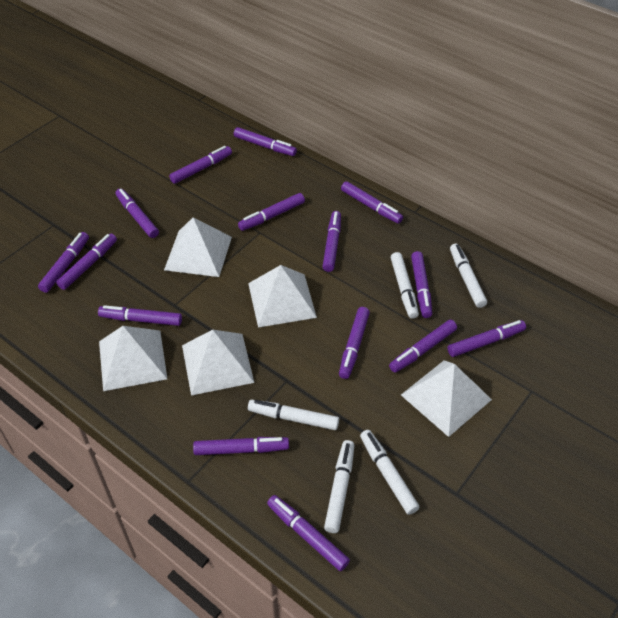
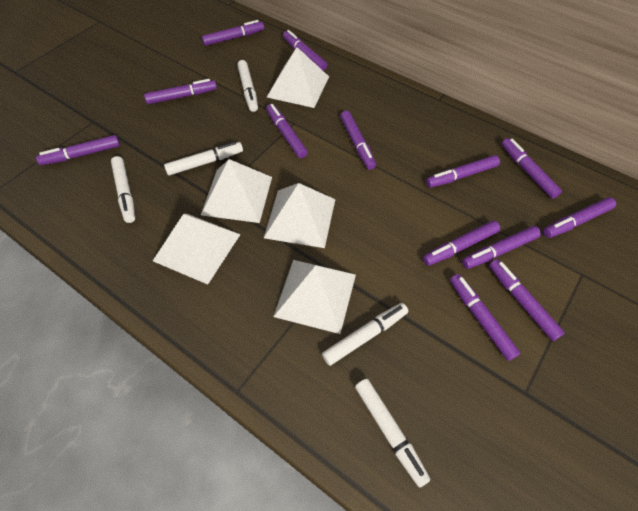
purple marker: [38,232,89,293] [56,233,117,290] [98,305,182,326] [115,189,159,238] [169,146,232,184] [193,437,289,455] [234,127,297,156] [238,193,305,231] [267,495,350,571] [322,211,341,272] [339,307,370,379] [341,181,403,224] [389,319,457,373] [411,251,432,318] [447,320,526,357] = 15 -> [36,135,120,165] [144,79,217,104] [202,20,264,46] [266,104,308,158] [283,30,327,71] [340,111,376,170] [423,220,500,266] [426,155,500,188] [450,274,520,361] [462,226,541,269] [489,259,564,341] [502,138,562,199] [543,197,616,238] = 13

